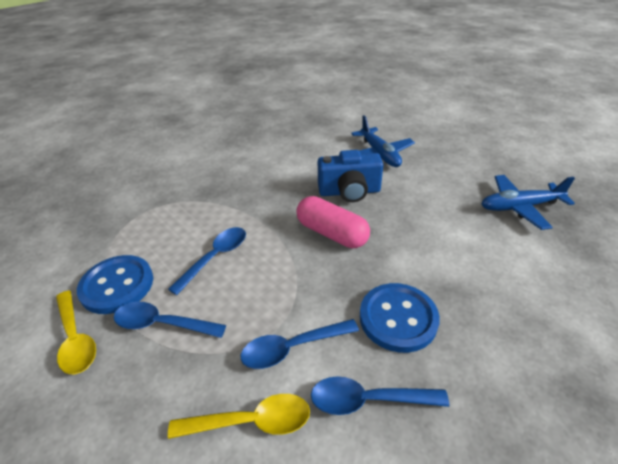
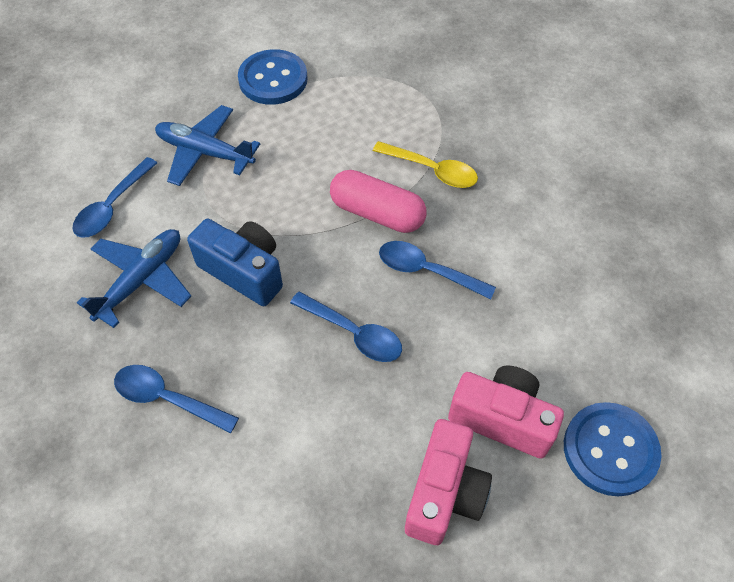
pink camera: none = 0 -> [405,419,492,545] [448,366,564,459] = 2
yellow spoon: [56,291,96,374] [168,394,310,439] = 2 -> [373,141,478,188] = 1

